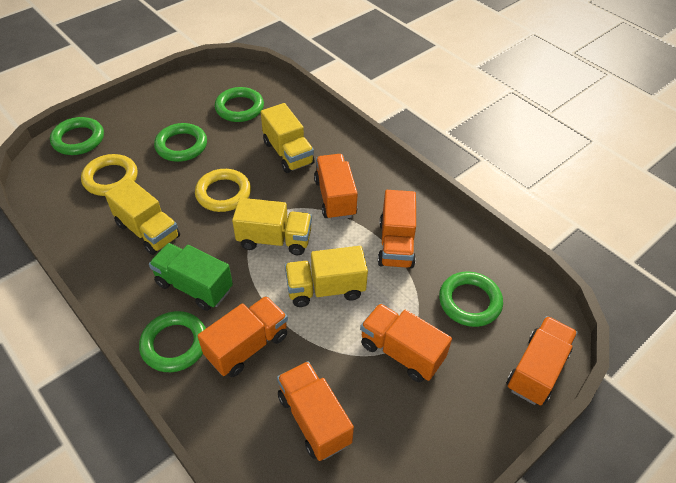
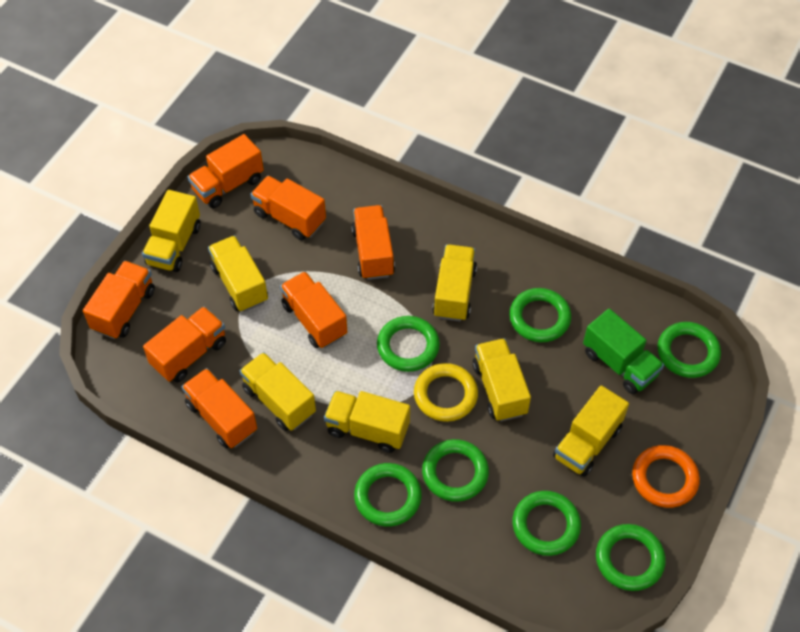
green ring: [50,117,104,155] [139,311,206,372] [154,123,207,162] [215,87,264,122] [439,271,503,327] = 5 -> [354,463,422,527] [377,316,440,372] [422,439,489,502] [509,288,571,342] [513,491,581,556] [596,524,666,591] [657,322,721,378] = 7
orange ring: none = 0 -> [632,445,700,508] = 1
orange truck: [198,296,288,377] [277,361,354,461] [314,154,358,220] [360,303,452,382] [378,190,416,269] [507,316,578,405] = 6 -> [83,261,155,339] [143,307,226,382] [182,368,257,448] [188,134,264,208] [250,176,326,240] [280,271,347,348] [351,205,395,280] = 7
yellow ring: [81,154,138,196] [195,169,251,212] = 2 -> [414,363,478,422] = 1
yellow truck: [105,178,180,255] [232,198,312,255] [261,103,315,173] [285,246,368,307] = 4 -> [142,190,201,272] [208,236,268,312] [240,352,316,431] [324,391,410,453] [432,245,477,321] [473,338,531,422] [553,385,629,477] = 7

